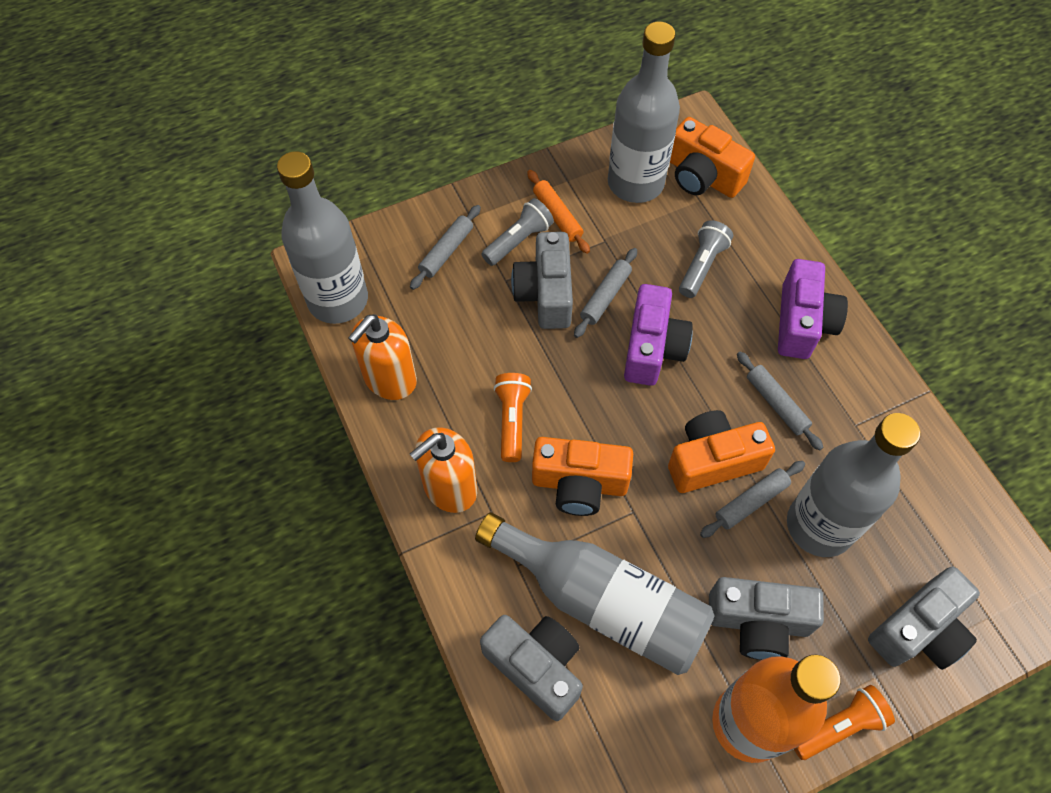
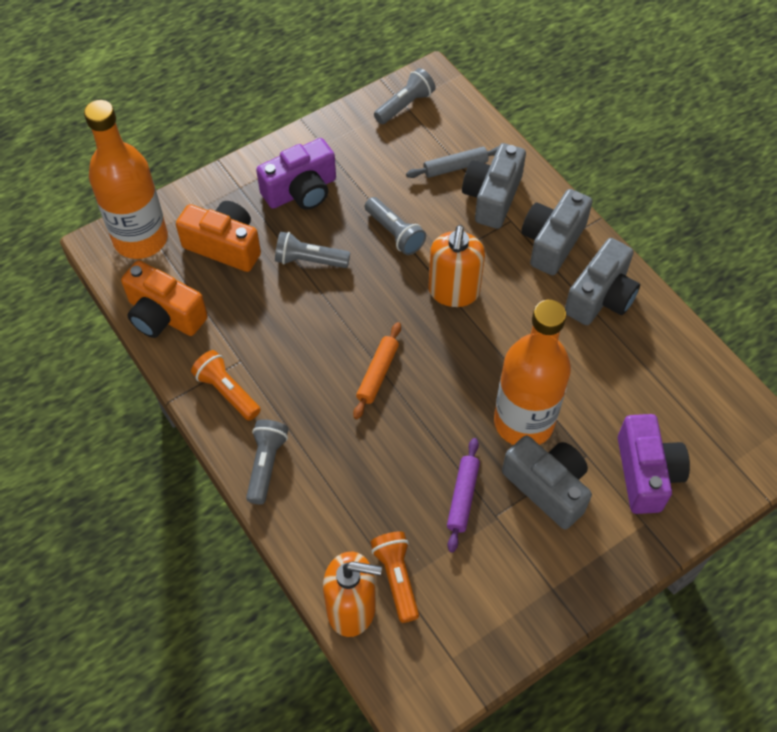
grey bottle: [277,151,368,324] [475,512,715,675] [608,21,680,203] [787,413,920,557] = 4 -> none = 0
grey flashlight: [481,198,554,266] [679,220,733,298] = 2 -> [246,419,288,505] [275,232,350,268] [365,197,426,255] [374,68,436,124] = 4
grey rolling pin: [410,205,481,290] [574,248,637,338] [700,461,805,538] [737,351,823,451] = 4 -> [406,146,499,178] = 1
orange bottle: [712,654,840,763] = 1 -> [84,100,168,259] [494,300,571,445] = 2
orange camera: [532,437,633,516] [668,410,775,493] [670,117,755,198] = 3 -> [121,261,208,338] [176,201,261,272] = 2
purple rolling pin: none = 0 -> [447,438,480,553] = 1

